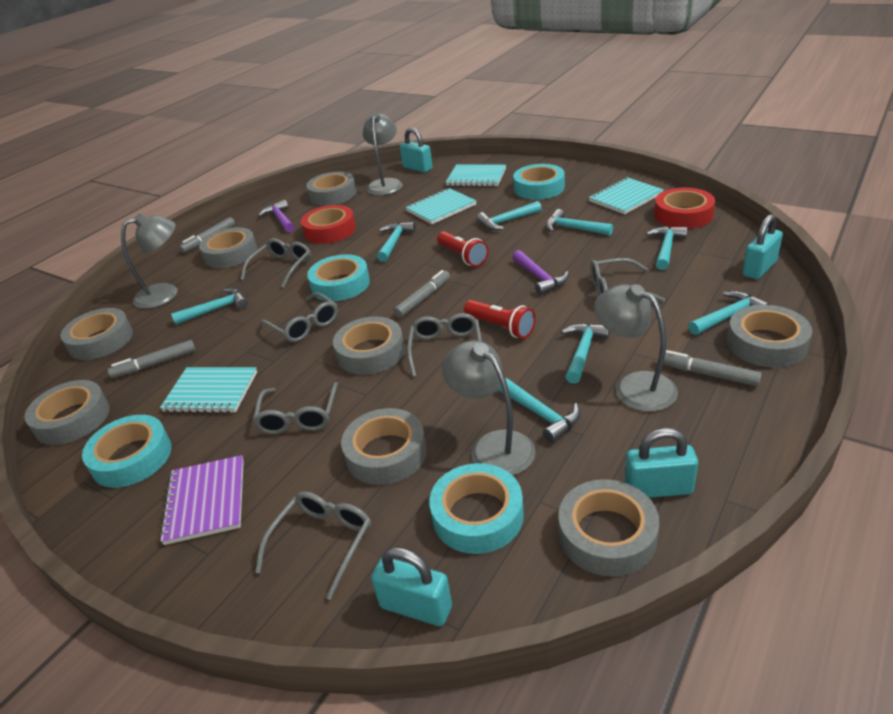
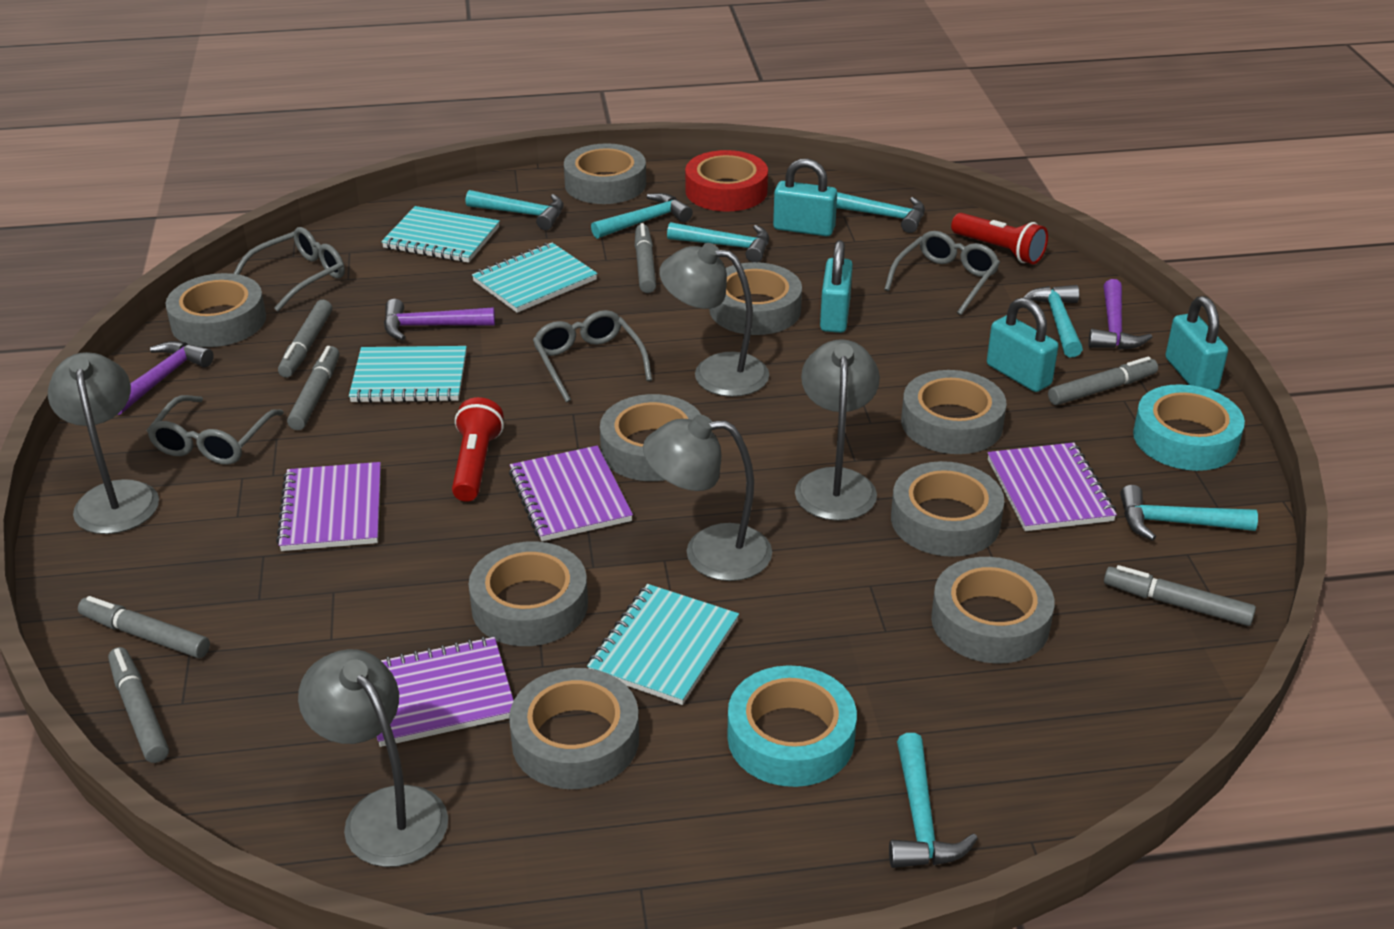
grey glasses: [241,238,311,288] [253,382,338,434] [255,492,371,600] [260,292,338,342] [407,313,482,377] [590,258,665,302] = 6 -> [147,395,284,465] [233,227,345,312] [533,310,652,402] [884,231,1000,315] = 4
grey lamp: [121,214,177,309] [363,112,403,195] [442,340,536,476] [594,284,678,412] = 4 -> [48,352,159,534] [298,649,448,867] [643,415,772,581] [659,243,769,397] [795,339,880,521] = 5
grey marker: [107,340,196,378] [179,217,235,253] [394,270,450,318] [658,350,762,386] = 4 -> [78,596,210,658] [108,647,169,763] [278,300,332,378] [287,346,340,430] [635,223,656,293] [1048,357,1158,405] [1104,565,1256,626] = 7
grey tape: [25,380,110,445] [60,308,133,360] [199,227,258,268] [306,172,357,206] [333,317,405,375] [341,408,427,485] [558,479,659,577] [727,305,812,367] = 8 -> [166,273,266,347] [468,541,588,646] [509,668,639,789] [564,143,646,204] [600,394,701,481] [709,262,802,335] [891,461,1005,557] [901,370,1007,454] [931,557,1055,664] = 9
purple hammer: [258,200,295,233] [512,250,569,295] = 2 -> [117,341,214,415] [384,299,495,340] [1088,279,1152,350] = 3
purple notebook: [159,455,244,545] = 1 -> [276,462,381,551] [377,636,514,747] [509,445,633,541] [988,442,1117,531] = 4
red tape: [301,205,356,244] [654,187,715,229] = 2 -> [685,150,768,212] = 1
turquoise hammer: [171,288,248,325] [377,222,416,262] [477,201,542,230] [498,378,580,443] [546,209,613,235] [561,323,610,383] [646,226,688,270] [688,291,770,335] = 8 -> [465,190,564,230] [591,193,693,239] [667,222,769,262] [836,192,925,233] [889,733,978,868] [1024,285,1083,357] [1120,485,1258,541] = 7
turquoise tape: [82,415,171,488] [307,254,370,301] [429,463,524,554] [513,164,565,200] = 4 -> [727,665,857,787] [1133,384,1245,471] = 2

